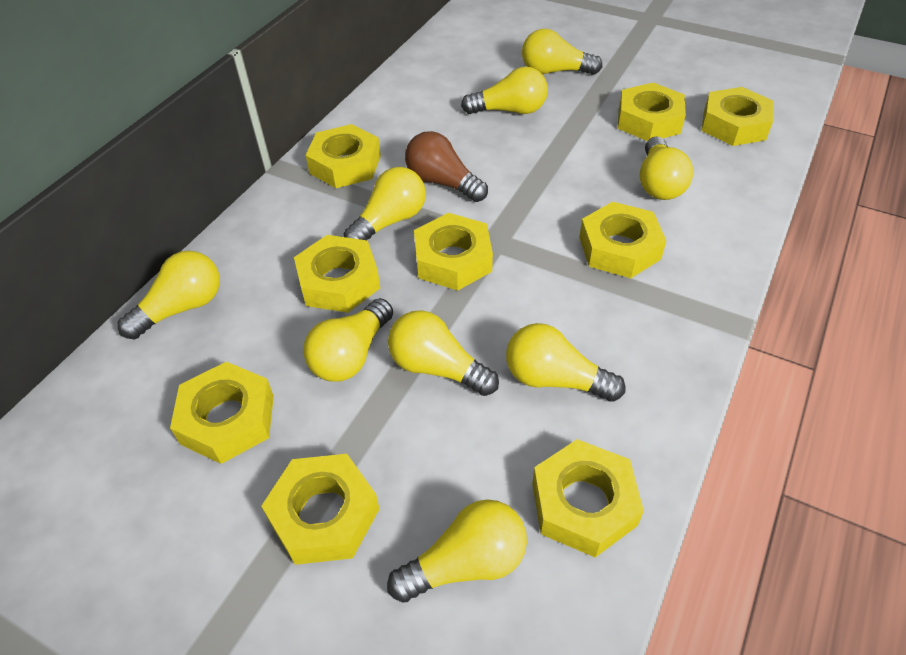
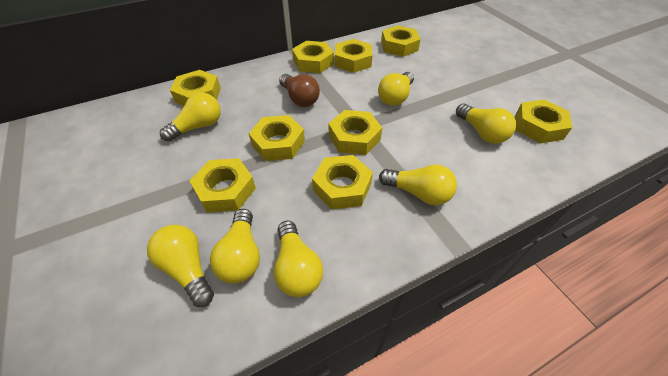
yellow light bulb: [118,251,220,339] [303,298,393,382] [344,167,426,240] [387,499,527,603] [388,310,499,396] [461,67,548,114] [506,323,626,402] [522,29,602,75] [640,136,693,200] = 9 -> [147,225,214,307] [160,93,221,142] [210,209,260,284] [274,220,323,297] [378,72,414,106] [379,164,457,205] [456,104,516,144] = 7

